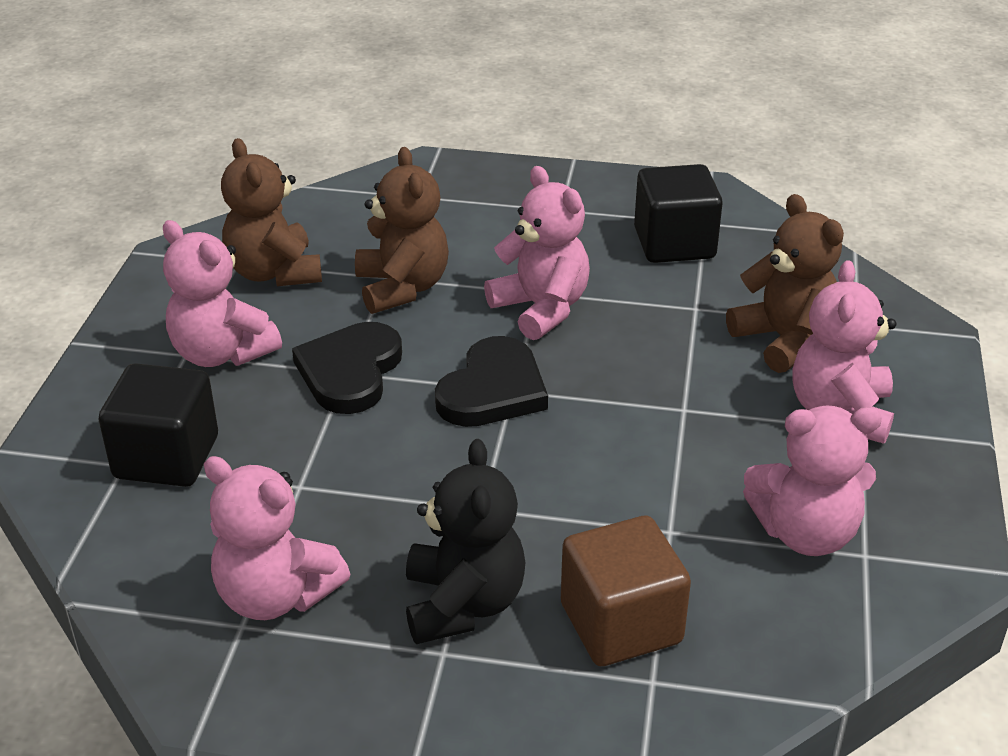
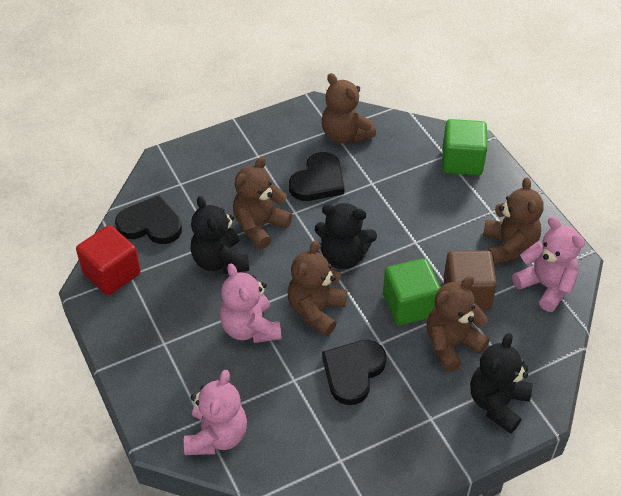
black cube: [98,363,218,487] [634,164,723,263] = 2 -> none = 0
black heart: [292,322,402,414] [435,336,548,427] = 2 -> [115,195,182,244] [289,152,345,201] [322,340,387,405] = 3
black teddy bear: [406,439,525,644] = 1 -> [190,196,249,274] [315,203,377,269] [470,333,533,434] = 3
brown teddy bear: [221,138,322,286] [355,147,449,314] [726,194,844,373] = 3 -> [233,157,292,249] [288,240,347,336] [322,73,376,144] [427,276,490,372] [483,177,544,265] = 5
green cube: none = 0 -> [383,258,441,325] [442,119,487,175] = 2
pink teddy bear: [163,220,282,367] [204,456,351,620] [484,166,590,340] [743,405,882,556] [792,260,896,444] = 5 -> [184,370,247,455] [220,264,281,343] [512,216,585,312] = 3
red cube: none = 0 -> [76,225,141,295] = 1

